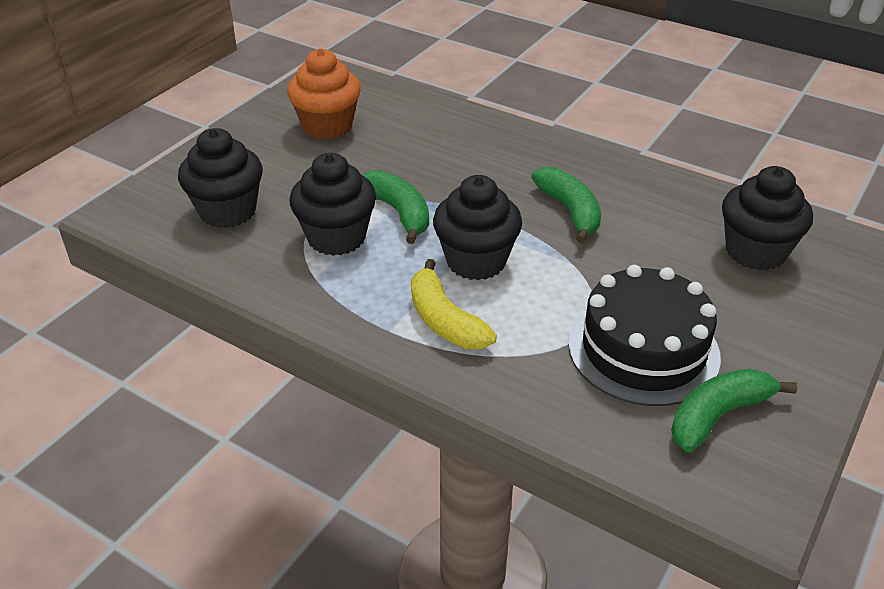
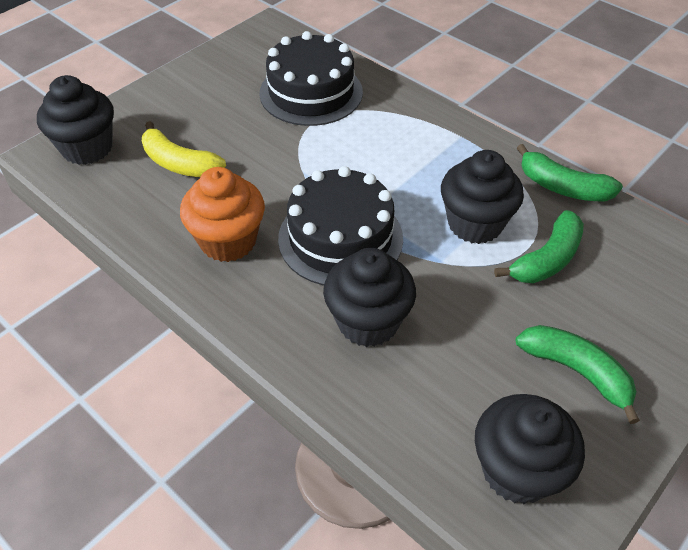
black cake: [568,265,721,406] = 1 -> [259,31,363,126] [278,166,403,285] = 2

